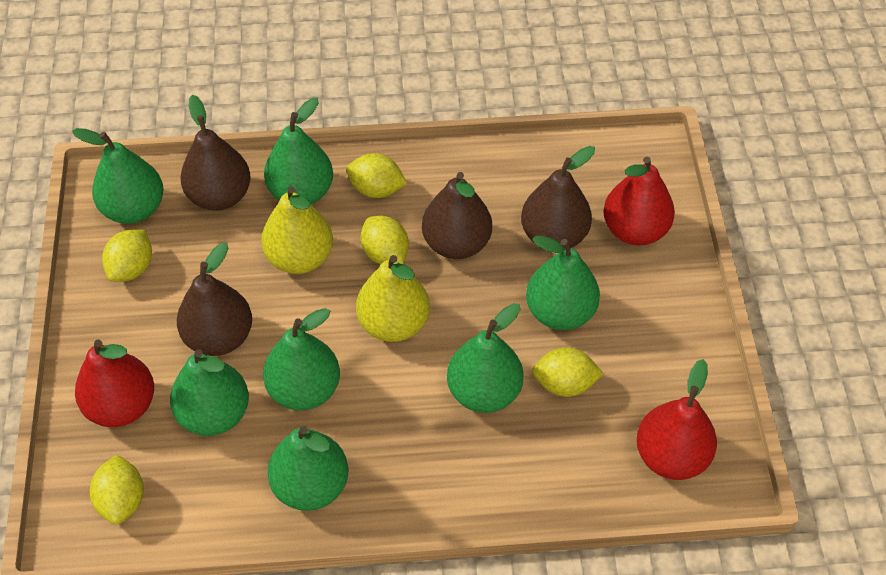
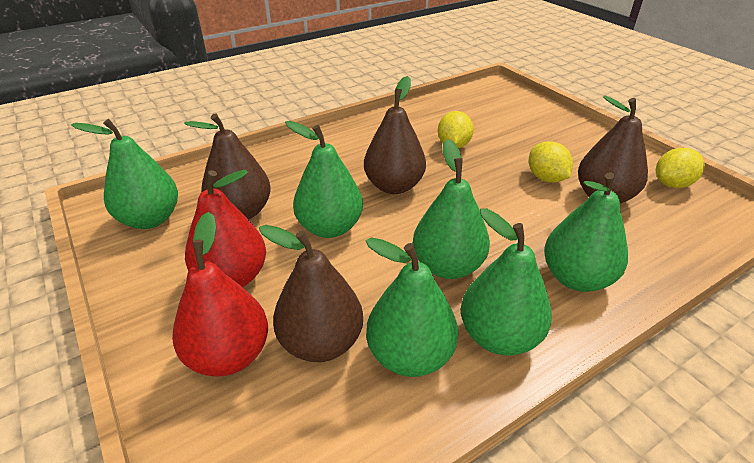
green pear: [72,128,164,224] [170,349,249,436] [263,308,340,411] [264,98,333,205] [267,426,348,511] [447,303,523,413] [526,236,600,330] = 7 -> [71,119,178,229] [285,121,363,238] [366,237,458,377] [413,139,490,279] [461,208,552,356] [544,172,628,292] = 6
red pear: [75,340,154,427] [603,157,675,246] [636,359,717,480] = 3 -> [172,212,268,377] [185,170,266,287] = 2
yellow lemon: [90,455,144,525] [102,229,152,282] [346,153,407,198] [361,216,409,264] [532,347,604,397] = 5 -> [438,111,474,149] [529,141,573,183] [656,148,705,188] = 3
yellow pear: [261,186,333,274] [356,255,430,342] = 2 -> none = 0

